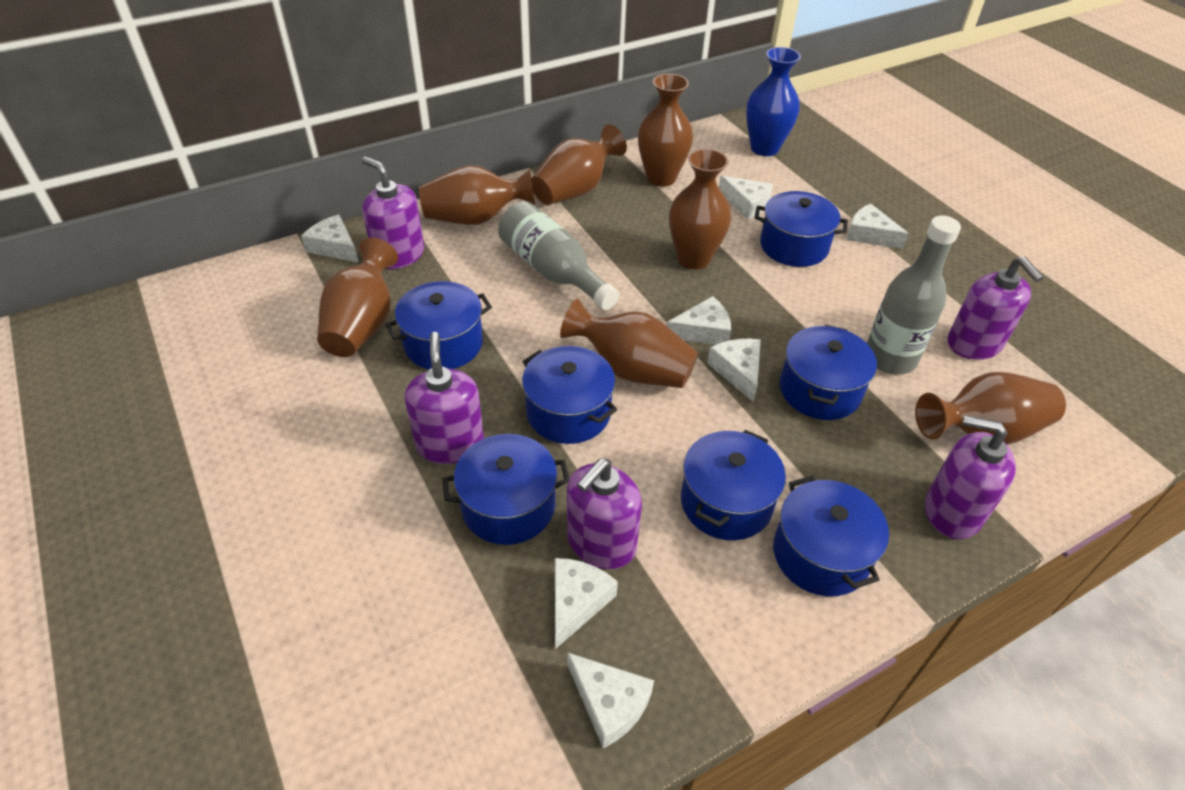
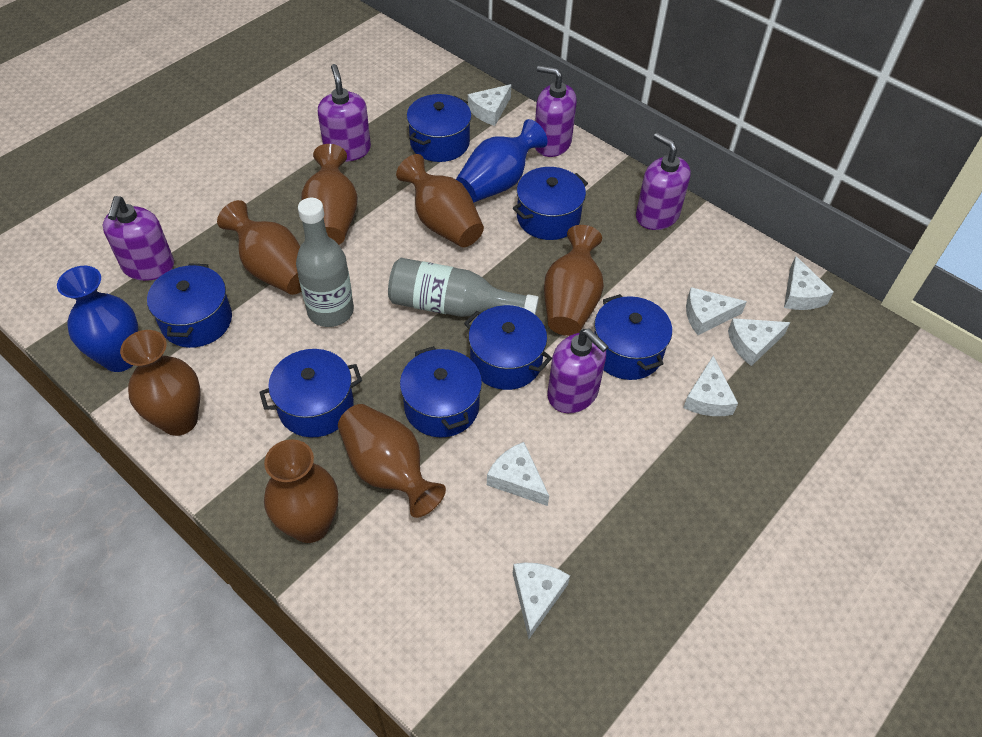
blue vase: [746,47,801,156] = 1 -> [57,266,138,372] [456,119,547,202] = 2

